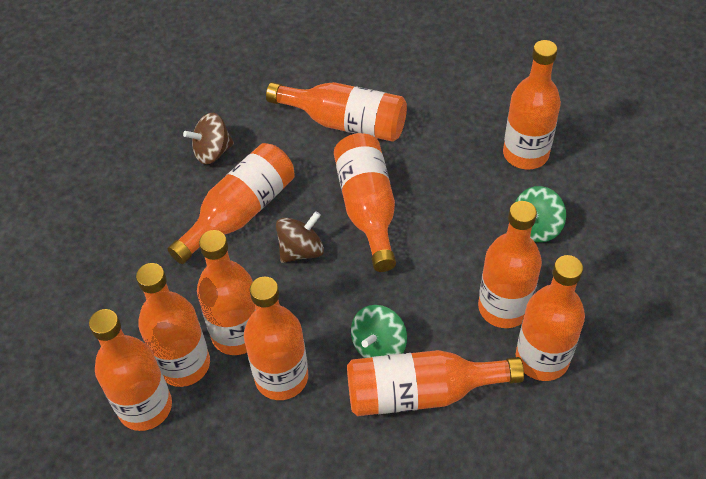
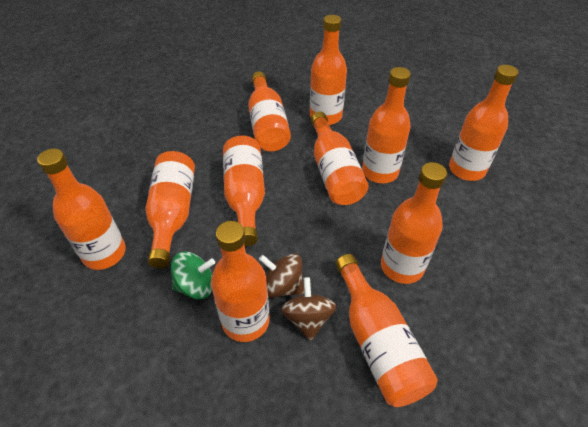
green spinning top: [351,305,407,358] [515,186,566,242] = 2 -> [171,252,215,299] = 1

